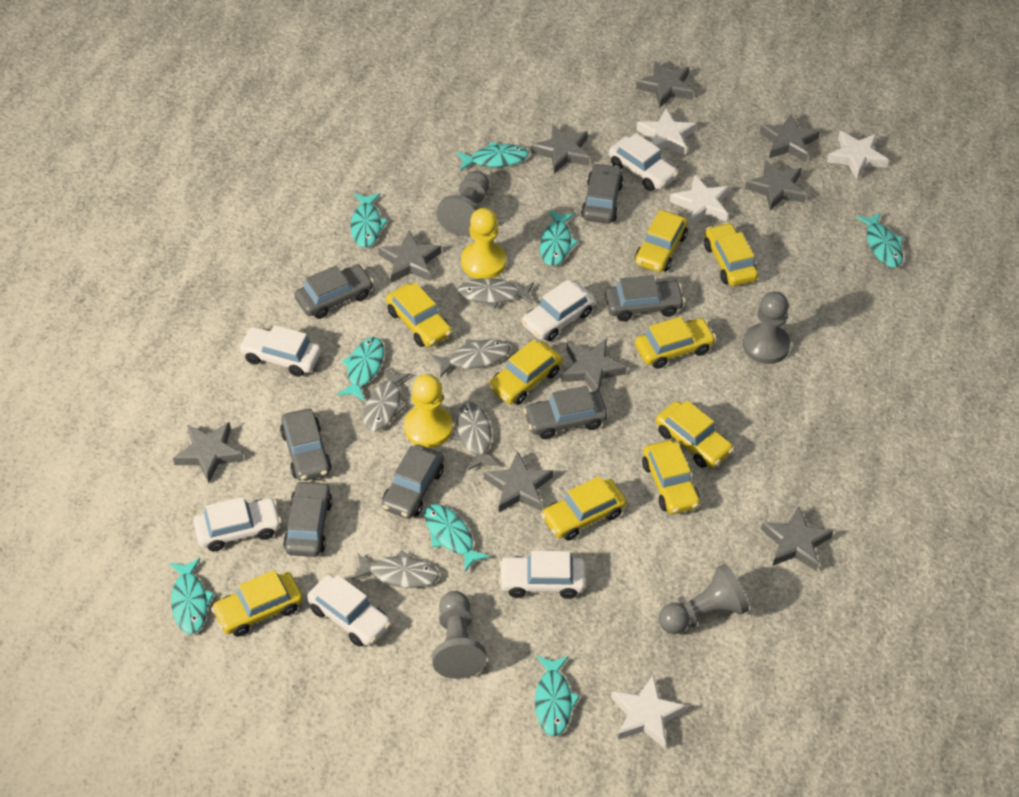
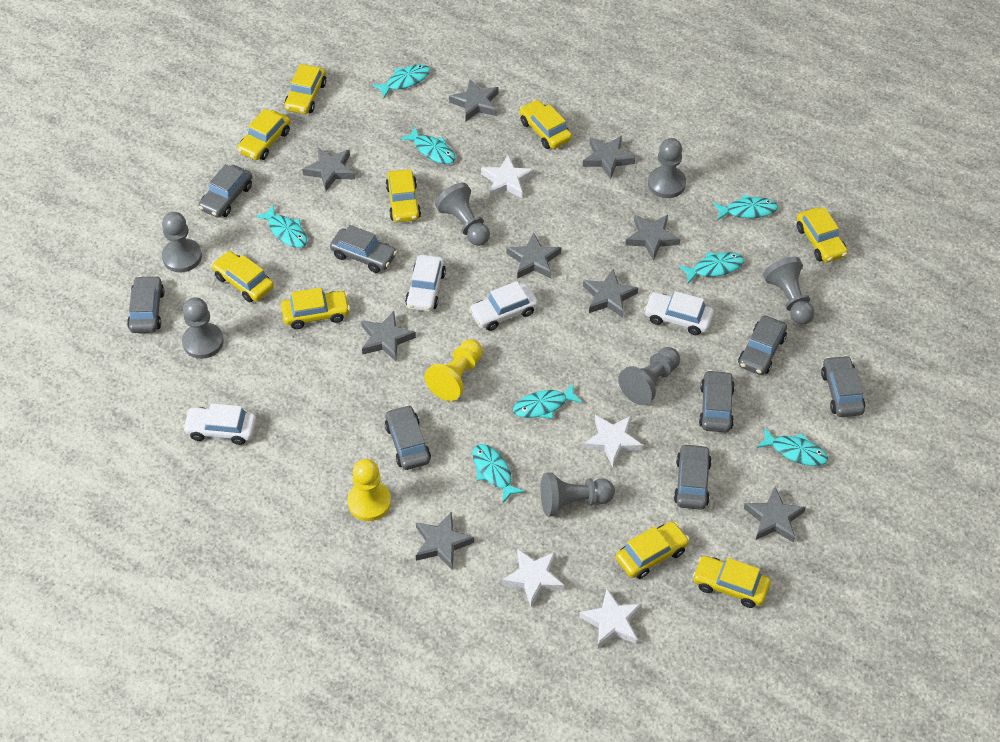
grey car: [280,409,332,481] [283,480,332,557] [295,264,374,319] [382,444,444,519] [524,386,608,439] [581,163,623,224] [605,275,685,321] = 7 -> [127,275,165,333] [198,164,252,218] [330,225,397,273] [385,405,431,470] [674,443,712,510] [699,370,735,432] [738,316,787,375] [821,355,865,417] = 8
grey fish: [352,550,439,588] [363,367,410,431] [432,339,510,377] [452,402,498,470] [458,278,534,309] = 5 -> none = 0
grey pawn: [432,591,487,679] [436,171,489,236] [659,564,749,634] [743,292,790,364] = 4 -> [162,212,202,273] [182,297,224,359] [435,183,490,246] [541,472,615,517] [618,347,680,405] [648,138,686,198] [763,257,814,324] = 7
white car: [193,497,282,551] [238,325,321,377] [307,575,391,647] [499,551,586,599] [521,280,595,341] [609,133,678,191] = 6 -> [183,403,256,445] [405,255,446,312] [469,281,538,331] [644,291,714,335] = 4

